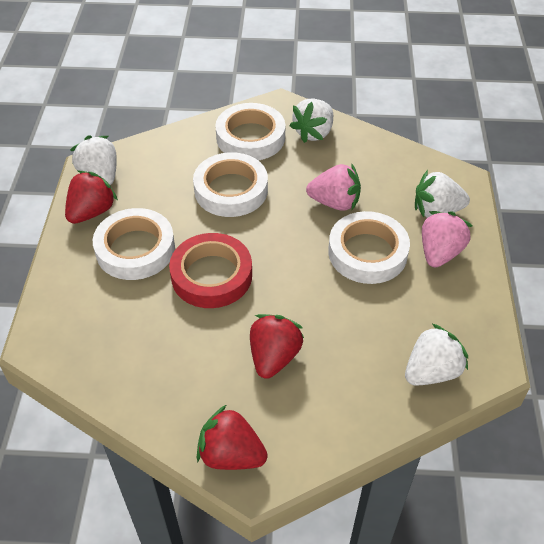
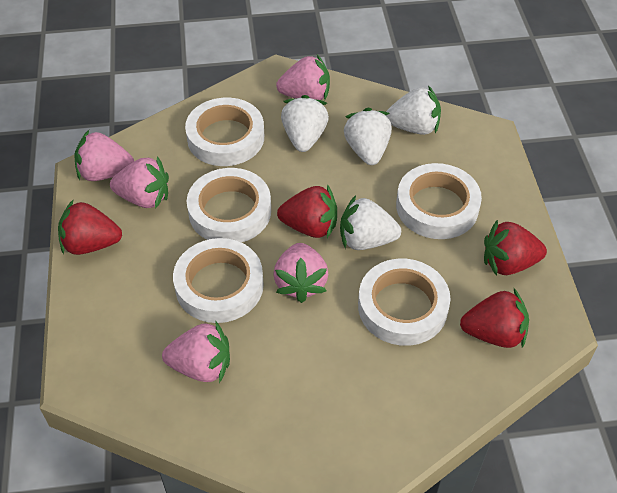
pink strawberry: [306,163,361,211] [422,211,472,267] = 2 -> [74,130,134,181] [110,156,169,209] [162,320,230,383] [274,243,328,303] [276,55,330,100] = 5
red strawberry: [65,171,118,224] [197,404,268,470] [250,314,304,379] = 3 -> [58,199,122,255] [277,184,337,238] [460,289,529,348] [484,219,547,276] = 4
red tape: [169,233,252,308] = 1 -> none = 0
white tape: [93,208,175,280] [193,152,268,217] [215,103,285,161] [328,211,410,284] = 4 -> [173,238,264,323] [185,98,264,166] [187,168,271,242] [358,259,450,346] [396,163,482,239] = 5

